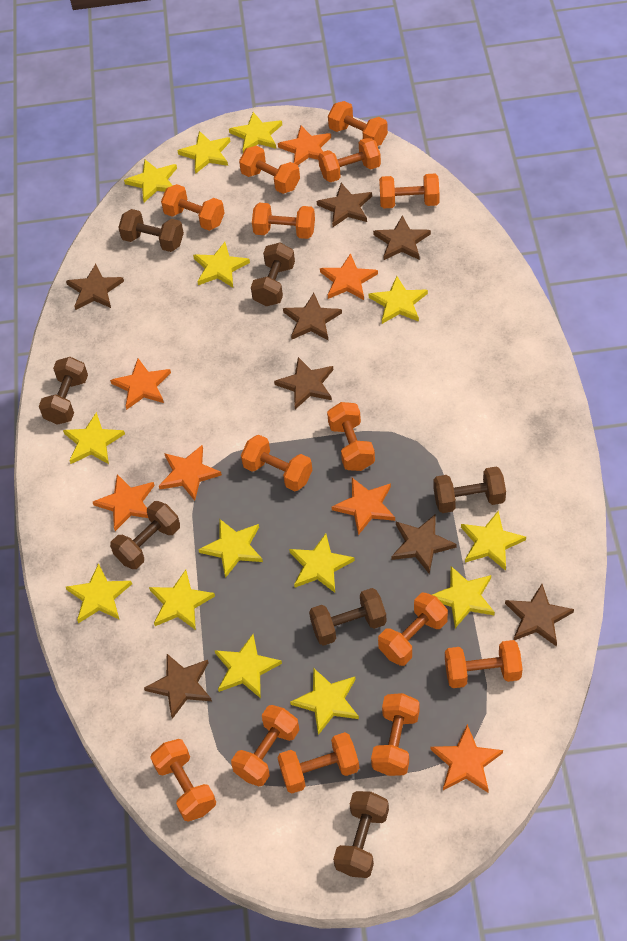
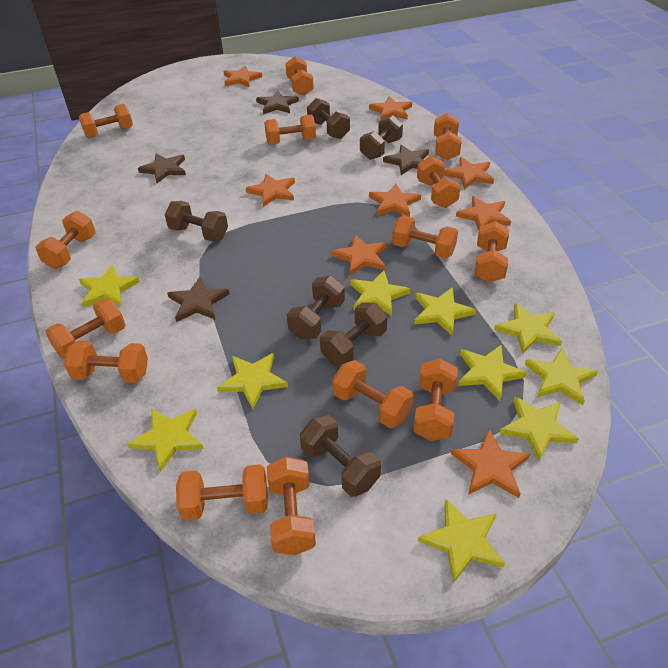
brown dumbbell: [39,357,88,425] [110,501,180,569] [118,209,184,252] [251,243,295,306] [309,588,387,646] [333,791,389,878] [433,466,506,513] = 7 -> [165,201,228,241] [287,275,345,340] [300,415,381,497] [307,98,350,139] [320,302,387,365] [360,115,403,160] = 6
brown star: [66,264,124,310] [144,654,212,719] [274,357,333,409] [283,293,342,340] [317,183,372,227] [373,215,431,260] [391,515,457,574] [505,584,574,647] = 8 -> [138,153,186,183] [167,277,229,322] [256,90,299,114] [383,145,429,175] = 4
orange star: [93,474,155,531] [110,358,171,410] [159,445,222,501] [278,126,331,165] [320,253,378,300] [331,478,395,535] [430,724,503,792] = 7 -> [223,66,262,87] [246,174,295,207] [332,235,387,275] [369,96,412,120] [369,184,421,217] [444,157,494,189] [451,429,530,498] [456,196,511,230] = 8
yellow star: [63,412,125,464] [66,563,132,623] [124,160,177,202] [149,570,215,630] [177,131,231,174] [193,242,250,288] [198,519,263,578] [214,634,282,698] [229,112,282,152] [289,533,355,593] [290,668,359,735] [369,276,428,324] [432,566,495,628] [461,511,526,571] = 14 -> [79,265,140,308] [127,408,204,472] [217,353,288,409] [350,271,410,316] [414,287,476,335] [418,499,505,583] [458,345,527,401] [494,303,562,355] [499,396,579,461] [525,348,598,405] = 10

